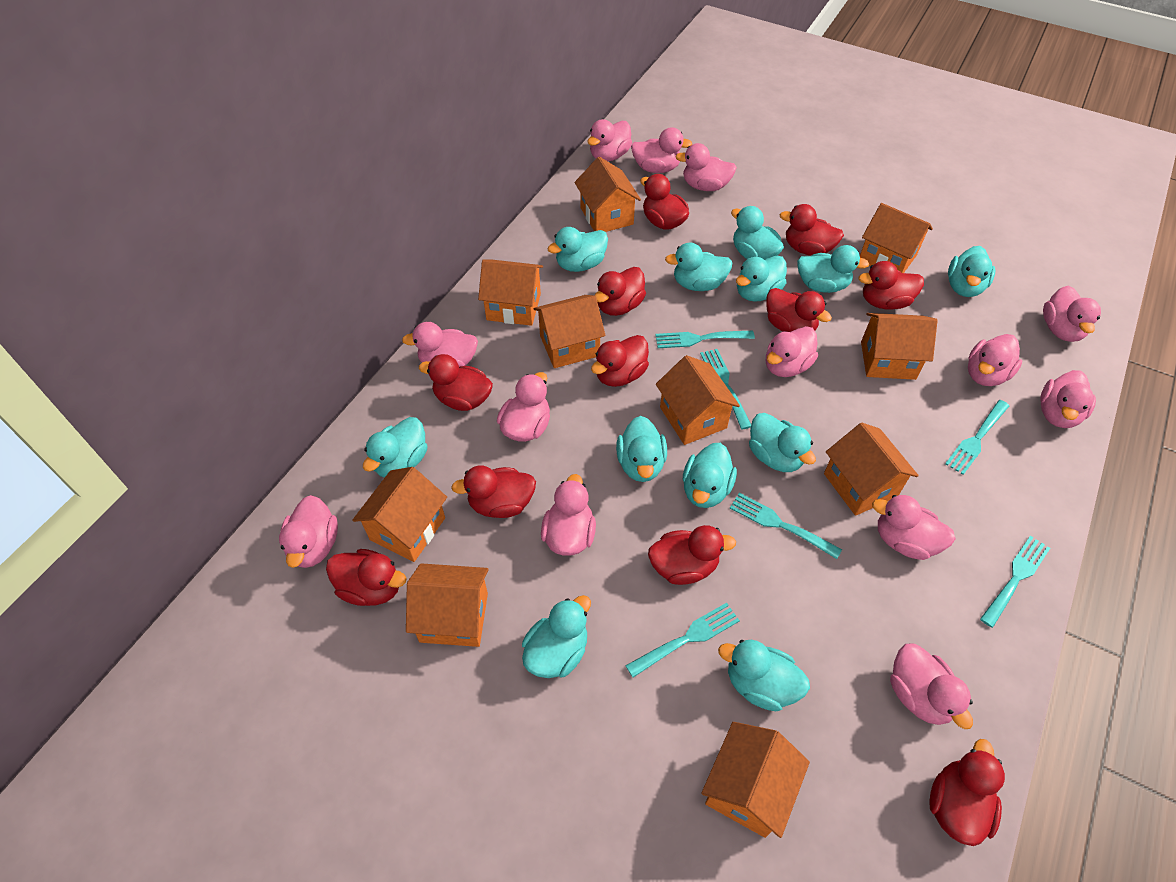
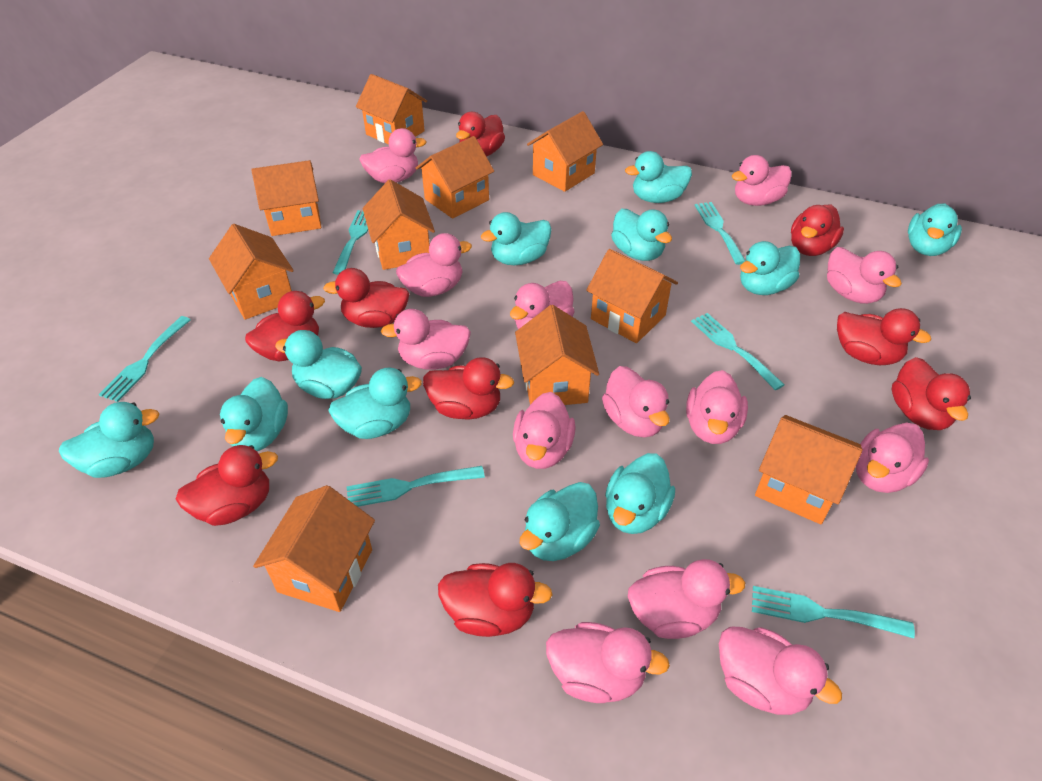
red duck: [326,549,406,606] [419,354,493,411] [451,465,536,518] [591,335,649,387] [595,267,646,316] [640,174,689,230] [648,525,736,585] [766,288,832,332] [779,204,844,256] [859,261,924,309] [929,739,1005,846] = 11 -> [175,445,278,526] [245,291,325,362] [323,268,409,328] [423,357,514,420] [438,563,553,637] [456,112,505,157] [791,205,844,256] [837,308,931,365] [892,357,971,430] = 9
turquoise duck: [363,417,428,478] [522,595,591,678] [547,227,608,272] [616,416,667,482] [665,243,733,291] [683,443,737,508] [718,640,810,711] [731,206,784,259] [736,256,787,302] [749,413,816,472] [797,245,869,293] [948,246,995,297] = 12 -> [59,402,159,478] [220,377,288,451] [275,330,362,399] [328,368,422,439] [481,212,552,265] [520,482,600,561] [605,453,675,534] [611,209,672,261] [625,151,692,203] [740,241,800,295] [908,203,962,256] = 11

